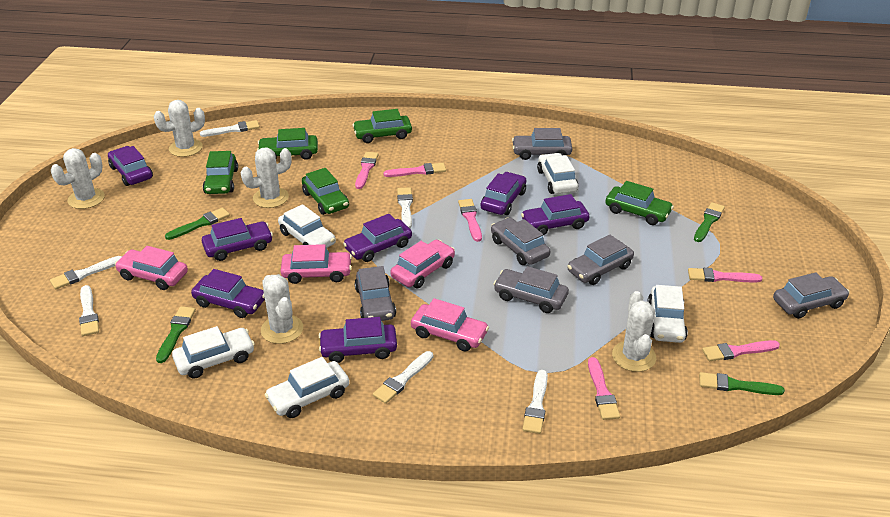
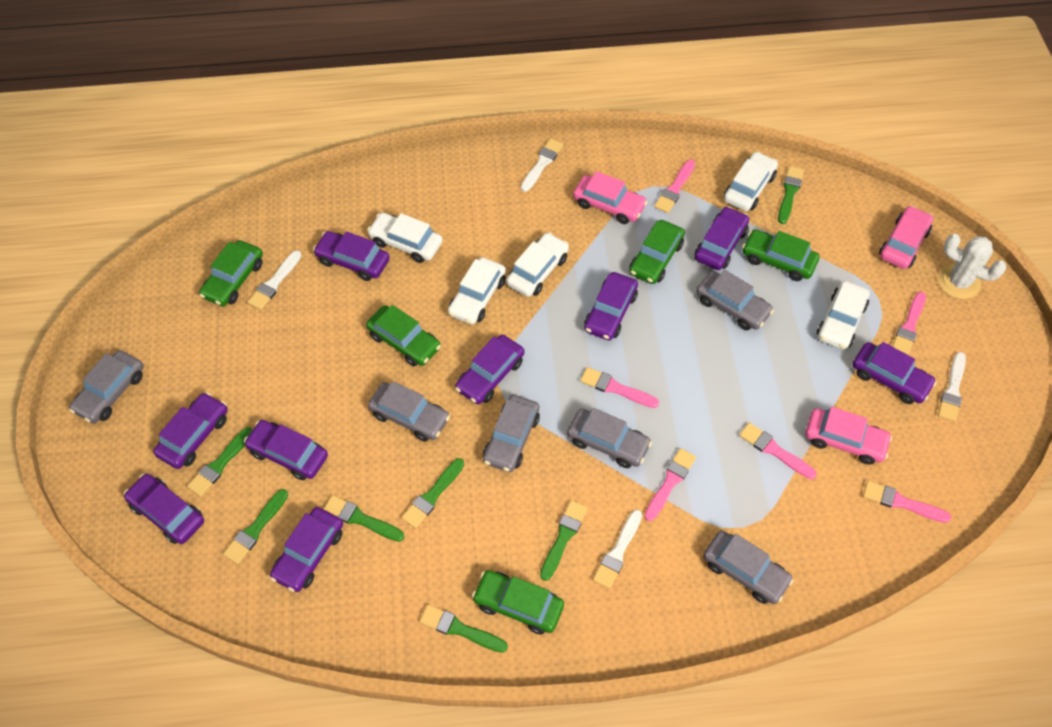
green brush: [156,306,196,363] [165,208,230,240] [694,202,725,242] [699,372,785,395] = 4 -> [187,427,252,497] [223,489,288,564] [323,495,404,542] [402,458,464,528] [420,604,508,653] [540,500,588,581] [778,166,804,224] = 7
pink car: [115,246,188,290] [280,244,352,284] [391,240,455,288] [411,298,489,351] = 4 -> [573,171,647,224] [805,407,892,465] [879,206,933,269] = 3
purple car: [108,146,153,186] [191,269,265,318] [202,218,273,261] [319,317,397,363] [343,214,412,262] [481,172,526,215] [521,194,589,235] = 7 -> [124,474,204,544] [153,392,228,469] [244,420,328,480] [270,507,343,592] [313,231,390,281] [455,335,524,404] [584,272,638,341] [695,206,749,270] [853,342,937,404] = 9
white brush: [50,256,122,290] [79,285,99,336] [200,120,260,137] [373,351,433,404] [397,187,413,228] [522,370,548,434] = 6 -> [248,250,302,310] [521,138,564,192] [593,509,642,589] [938,352,966,422] = 4
white cactus: [51,148,105,209] [154,100,205,157] [241,147,292,208] [261,274,303,344] [612,291,656,372] = 5 -> [938,234,1007,299] = 1

